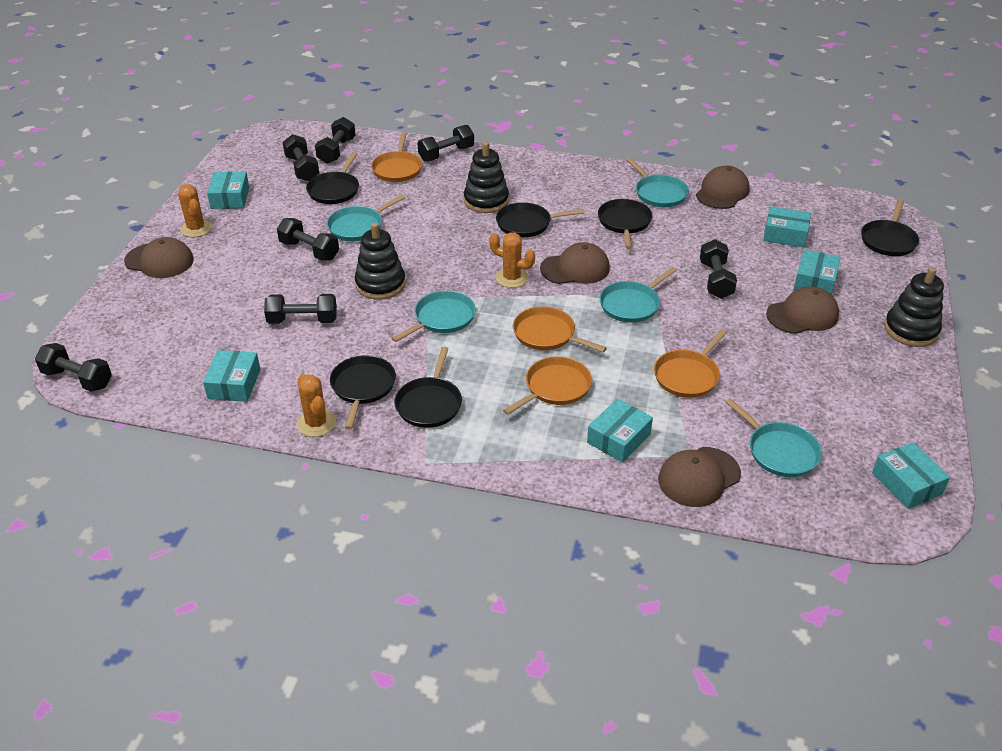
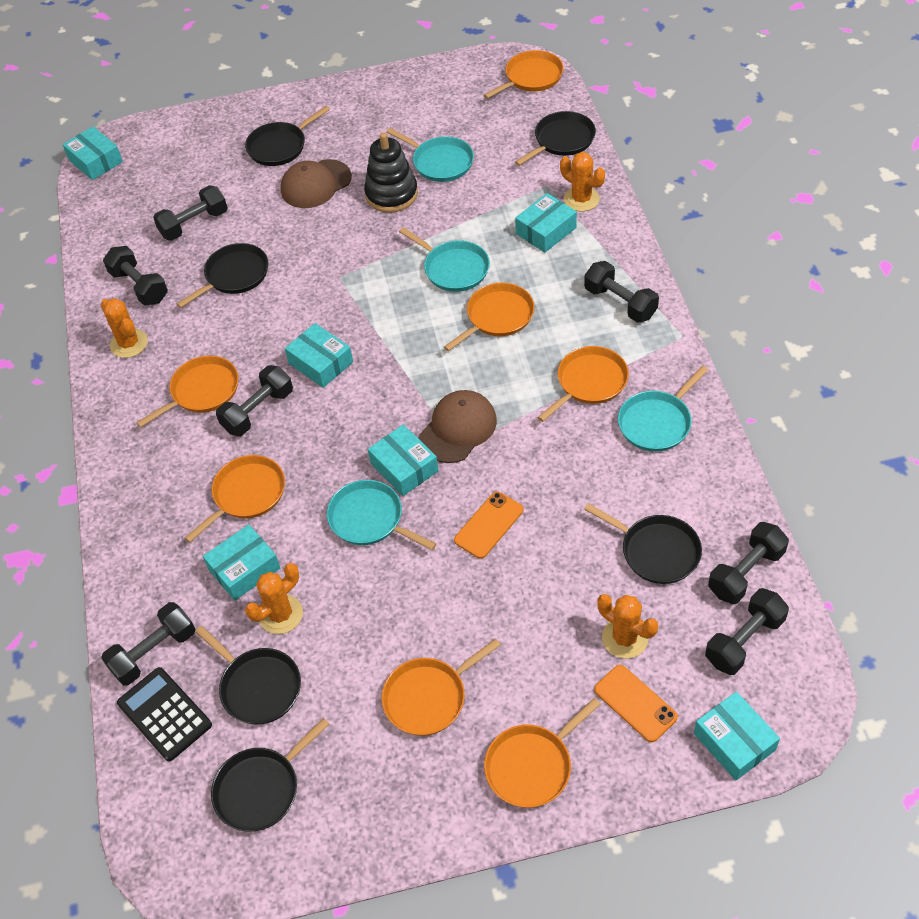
black calculator: none = 0 -> [117,667,212,761] = 1
black stacking toy: [355,223,405,300] [464,142,509,213] [884,267,944,347] = 3 -> [364,132,418,213] = 1
brown cap: [124,237,194,278] [540,242,610,284] [658,447,741,507] [696,165,749,209] [766,286,839,334] = 5 -> [281,159,352,208] [419,390,497,463] = 2
orange cactus: [178,184,212,237] [297,374,336,437] [489,232,535,288] = 3 -> [101,298,148,358] [245,563,303,634] [560,152,605,211] [597,594,658,658] = 4
orange pan: [371,132,422,182] [503,356,592,415] [513,306,607,352] [654,329,727,398] = 4 -> [136,356,239,428] [185,455,285,543] [382,638,501,736] [444,283,535,351] [484,50,564,99] [484,698,601,808] [537,346,629,422] = 7
orange phone: none = 0 -> [454,491,523,559] [594,665,678,742] = 2
turquoise pan: [327,195,406,241] [392,291,476,342] [600,267,677,323] [626,158,689,207] [725,398,822,477] = 5 -> [327,480,436,550] [386,128,474,182] [399,227,490,292] [618,366,708,452] = 4

